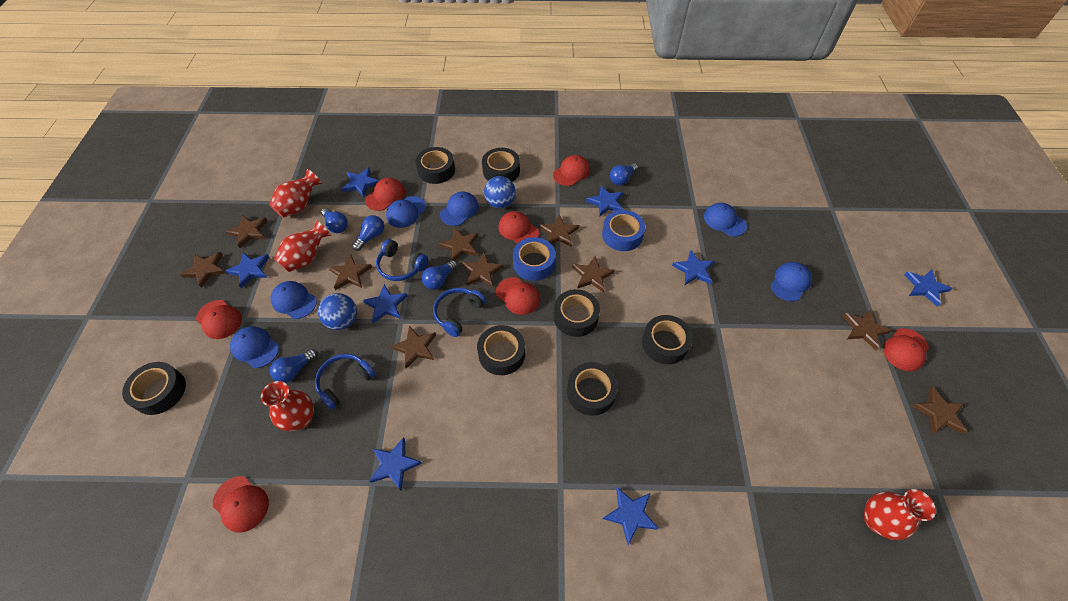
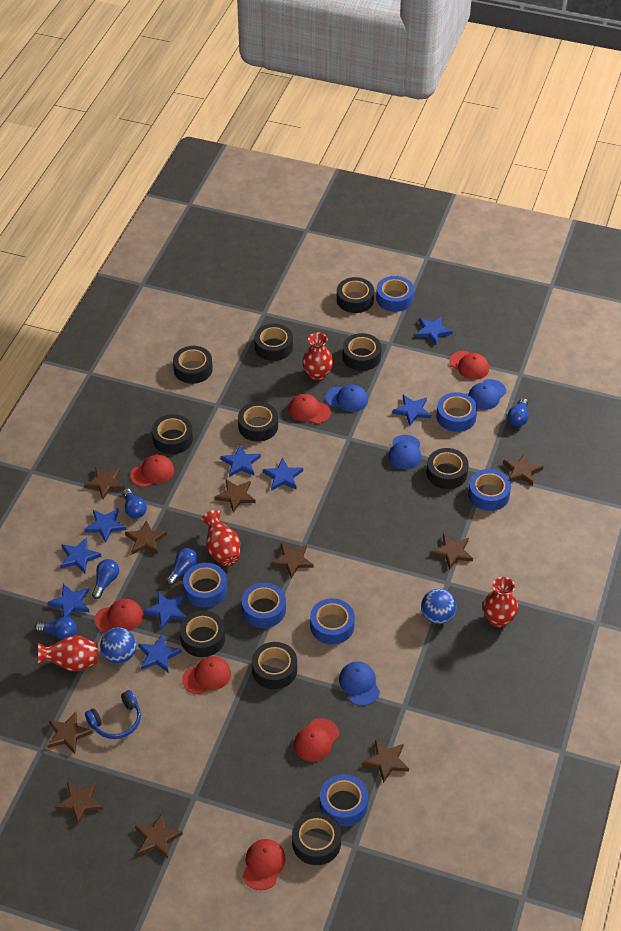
black tape: [122,362,186,415] [415,147,455,184] [477,325,525,375] [482,148,520,182] [554,289,600,337] [567,362,618,416] [642,315,693,364] = 7 -> [152,414,193,454] [173,346,213,384] [180,611,225,657] [238,402,278,442] [252,642,297,689] [254,324,293,361] [292,812,341,865] [337,277,374,313] [343,333,381,371] [427,448,469,489] = 10
blue cap: [230,326,279,368] [271,281,317,319] [386,196,426,228] [440,191,479,226] [704,203,747,237] [771,262,812,301] = 6 -> [325,385,368,412] [339,661,380,706] [388,435,421,469] [468,379,506,410] = 4
blue headphones: [315,354,376,410] [376,239,428,281] [433,288,486,337] = 3 -> [85,690,141,739] = 1
blue star: [225,253,269,288] [342,167,380,197] [363,284,408,323] [369,437,422,490] [586,186,623,216] [603,487,659,545] [672,250,714,285] [904,269,953,307] = 8 -> [47,584,90,617] [60,537,102,573] [84,508,127,543] [138,634,182,672] [144,592,186,629] [220,445,261,477] [263,458,303,491] [392,395,431,426] [415,316,453,345] = 9
blue tape: [513,237,556,281] [602,210,645,251] = 2 -> [183,563,227,608] [242,582,286,628] [310,598,355,644] [320,774,368,826] [376,276,414,312] [437,392,477,432] [468,469,511,511] = 7

